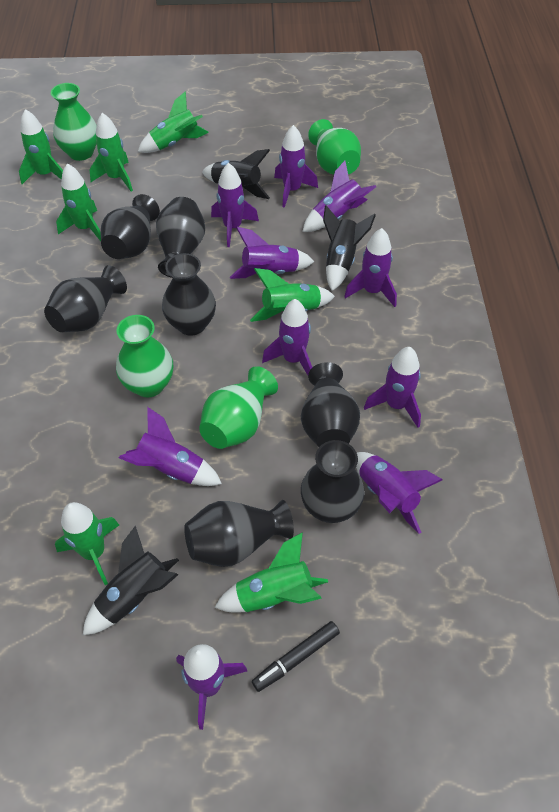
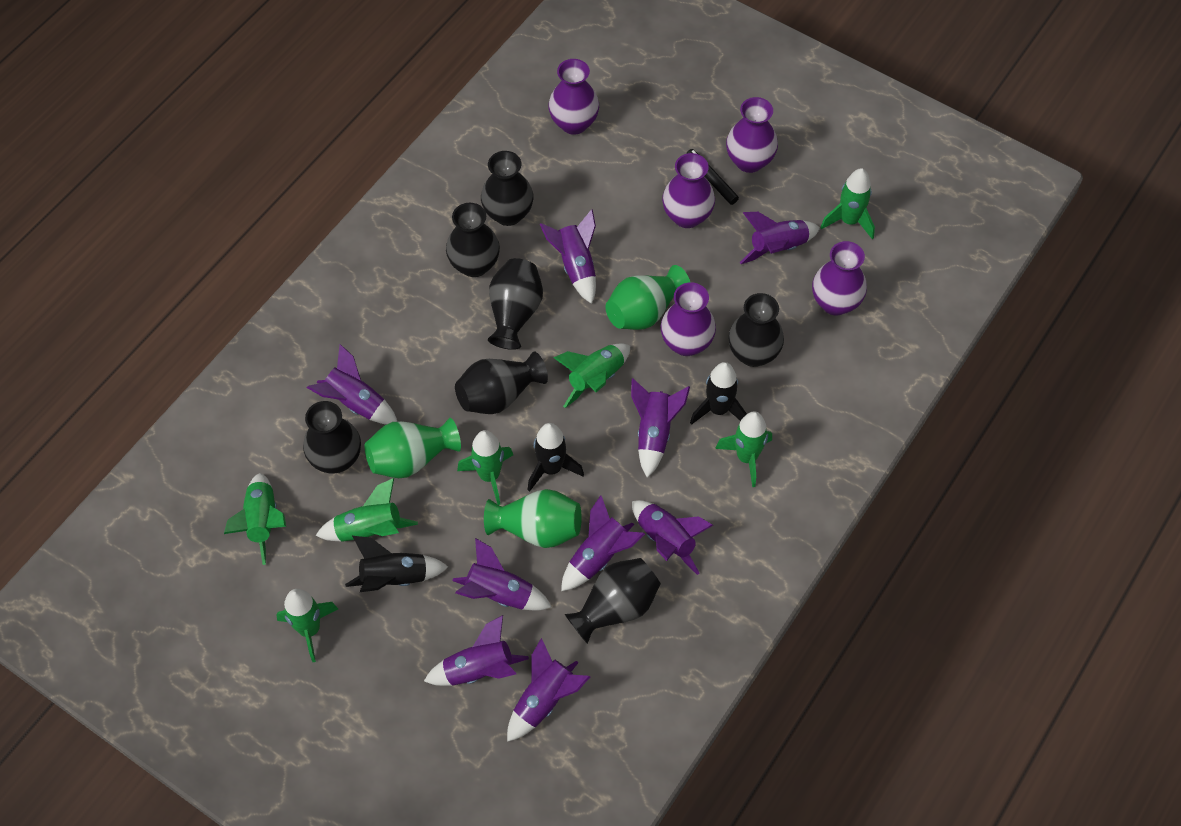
green vase: [51,83,97,161] [116,315,173,397] [199,366,278,449] [308,119,361,175] = 4 -> [364,418,461,478] [484,489,582,548] [605,265,690,330] = 3
purple rocket: [119,407,222,486] [176,644,247,730] [211,163,259,247] [230,227,314,279] [262,299,313,375] [274,125,318,208] [302,161,376,232] [344,228,397,307] [356,452,443,534] [364,347,421,428] = 10 -> [307,344,397,425] [424,615,529,686] [452,538,552,611] [507,638,590,742] [540,209,596,304] [561,495,645,591] [631,378,690,478] [632,500,713,575] [740,212,820,264] = 9
purple vase: none = 0 -> [548,59,599,135] [661,282,716,356] [662,153,715,228] [726,97,778,173] [812,241,867,316] = 5

